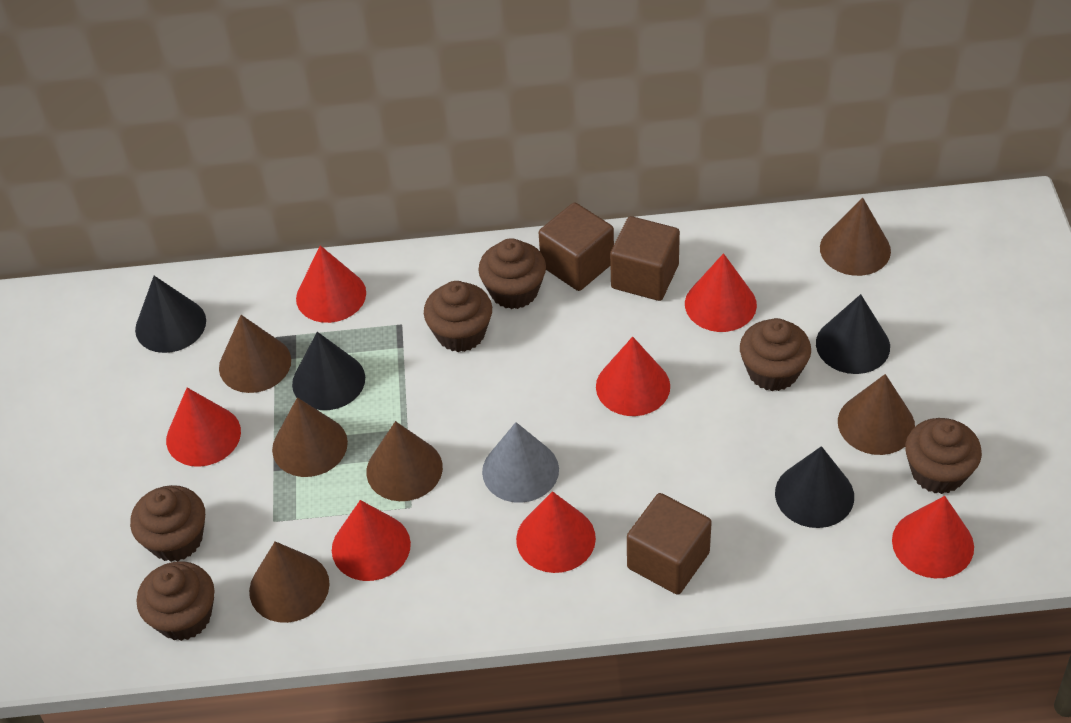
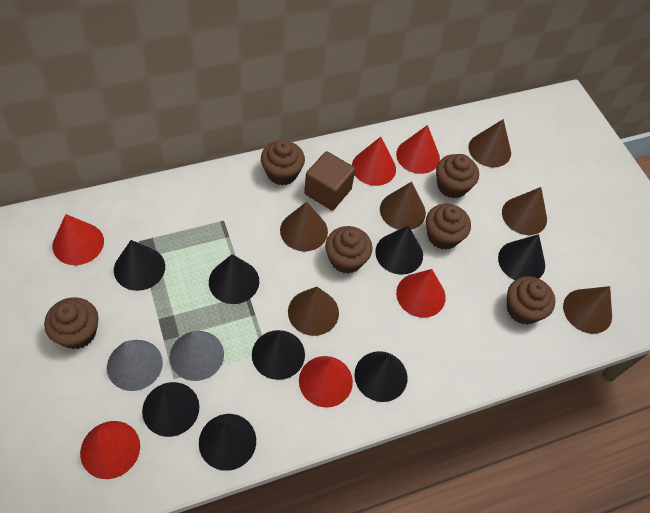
black cone: [135,276,206,353] [292,332,365,410] [775,446,854,528] [816,294,890,374] = 4 -> [114,240,165,291] [142,382,199,437] [199,414,256,471] [209,254,259,304] [252,330,305,380] [354,351,407,402] [375,225,423,275] [498,234,545,280] = 8
brown cube: [539,202,614,291] [610,216,680,301] [627,493,712,595] = 3 -> [304,151,355,211] = 1
grey cone: [482,422,559,503] = 1 -> [107,340,163,391] [170,331,224,381] = 2
red cone: [166,388,241,467] [296,245,366,323] [332,500,411,581] [516,491,596,573] [596,337,670,416] [685,253,757,332] [892,496,974,578] = 7 -> [53,214,104,265] [80,421,140,479] [299,356,353,408] [352,137,396,186] [396,125,440,174] [396,269,446,318] = 6

